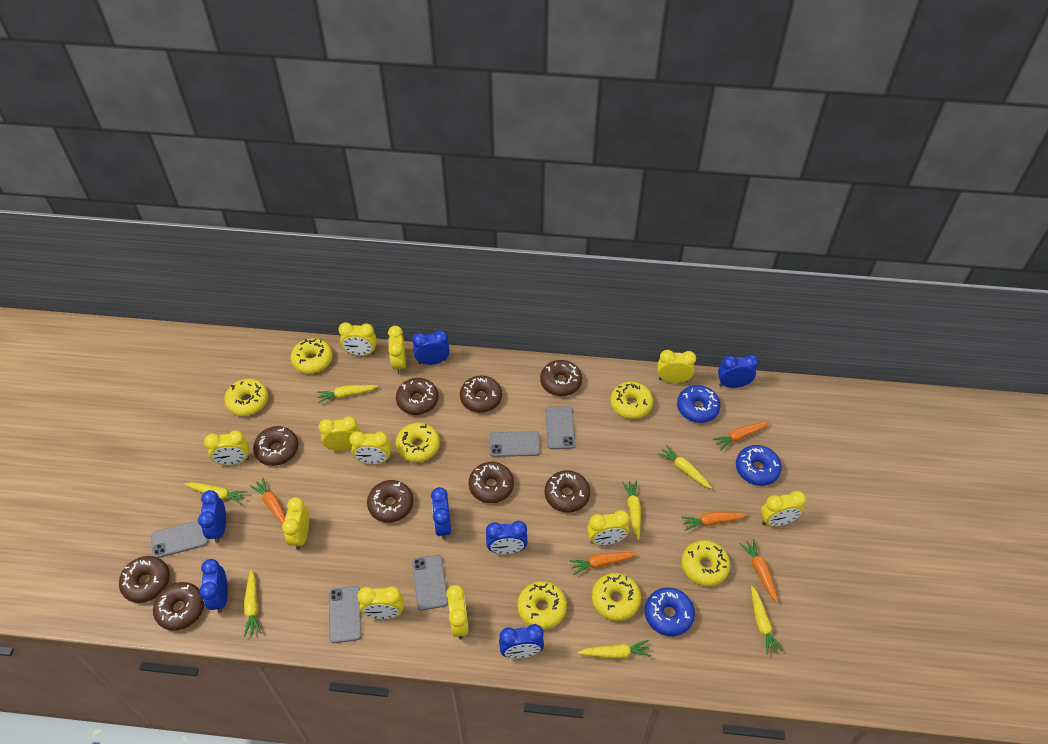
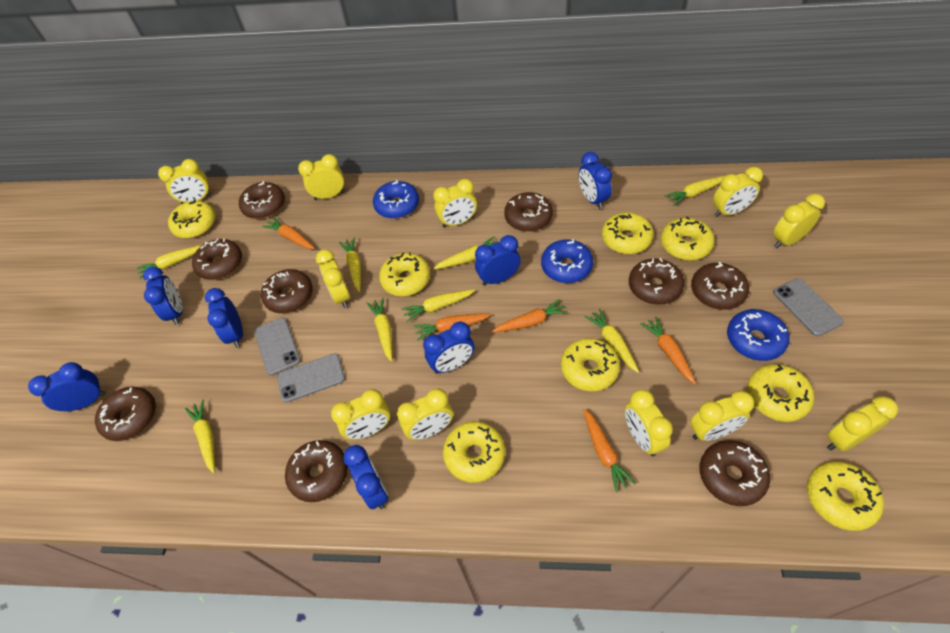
grey phone: [151,520,208,558] [329,586,362,643] [412,555,448,610] [490,431,540,457] [546,406,575,449] = 5 -> [254,317,301,375] [277,353,345,403] [773,278,844,336] = 3
yellow carrot: [184,482,248,505] [244,570,261,637] [317,385,378,403] [577,640,651,659] [622,480,641,540] [658,445,712,489] [751,586,783,655] = 7 -> [136,245,202,279] [185,400,215,473] [339,237,361,292] [367,298,392,361] [402,289,475,322] [433,236,498,269] [585,309,639,373] [665,176,724,206] = 8
yellow donut: [224,379,268,416] [291,338,333,373] [396,423,440,462] [517,581,567,630] [592,573,641,621] [610,381,653,419] [682,540,730,586] = 7 -> [168,200,216,238] [379,252,430,296] [443,421,505,482] [561,338,620,392] [602,212,654,254] [661,216,715,260] [747,364,814,422] [807,462,884,531] = 8

